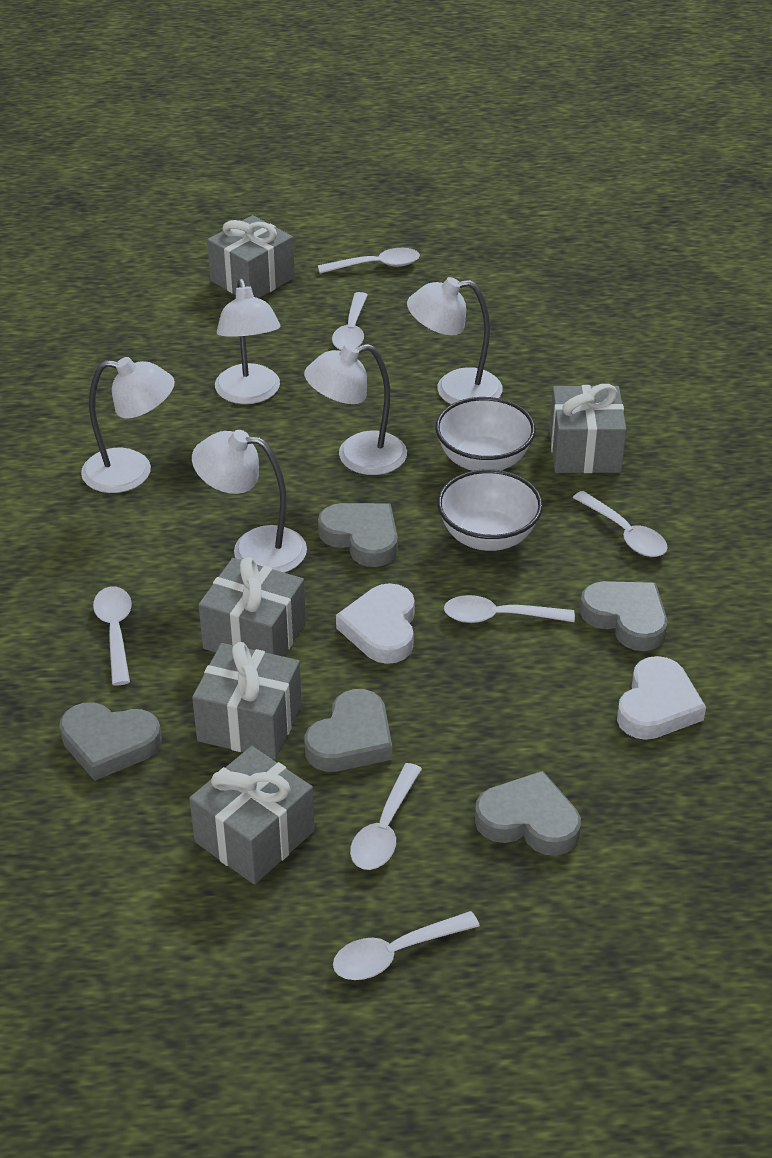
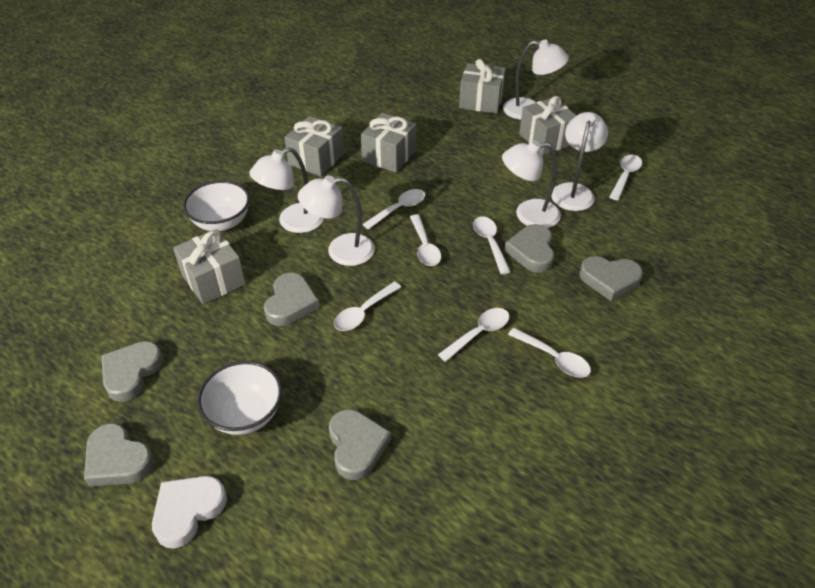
grey heart: [59,702,162,781] [305,689,392,772] [318,503,398,567] [475,771,581,856] [580,581,667,651] = 5 -> [84,423,154,486] [101,341,163,402] [264,273,320,326] [329,409,391,480] [504,224,554,273] [579,256,643,301] = 6
white heart: [336,583,415,664] [617,656,706,740] = 2 -> [152,476,227,549] = 1

